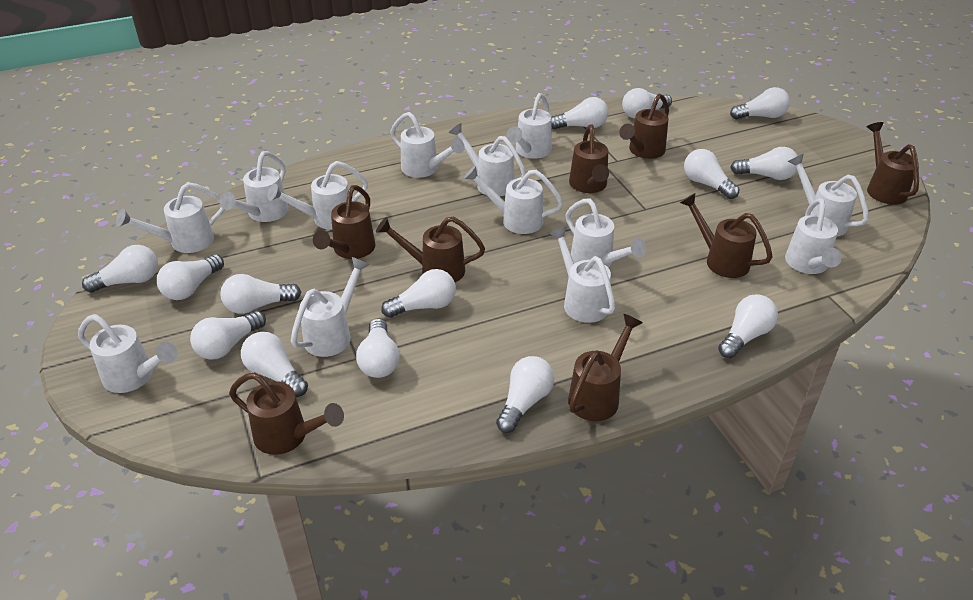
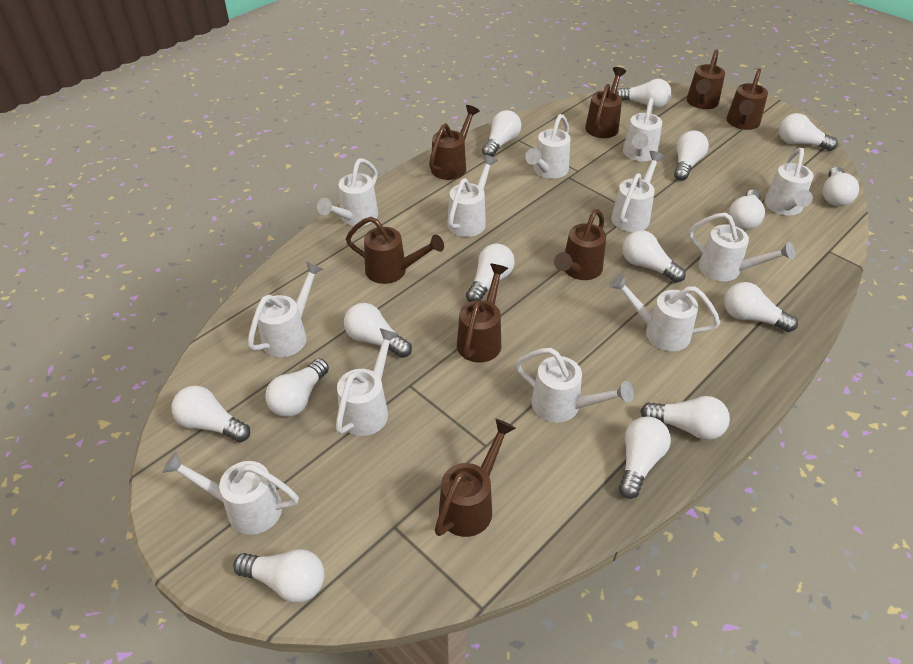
white light bulb: [82,245,158,293] [157,254,224,300] [190,311,266,359] [220,274,301,314] [241,332,308,397] [356,318,400,378] [381,269,456,318] [496,356,554,433] [551,97,608,129] [622,88,672,119] [684,149,739,199] [718,294,778,359] [730,87,790,119] [730,147,797,180] = 14 -> [171,386,250,442] [233,549,325,603] [265,358,329,417] [344,303,412,358] [466,243,515,302] [482,110,521,157] [616,79,672,108] [619,416,671,499] [622,230,686,283] [640,396,730,440] [674,130,709,181] [724,282,798,332] [729,190,765,230] [779,113,838,151] [822,167,859,206] = 15
white watering can: [78,314,178,393] [116,182,225,253] [220,151,288,222] [267,161,368,230] [291,257,370,357] [390,112,465,178] [448,123,526,196] [464,166,563,234] [507,93,552,159] [549,226,615,323] [565,198,646,268] [785,198,842,274] [787,154,869,237] = 13 -> [162,452,299,535] [248,262,323,357] [317,158,378,226] [336,328,398,436] [447,155,498,237] [515,348,634,423] [525,114,571,179] [609,273,720,351] [611,151,665,232] [623,98,662,161] [688,213,795,281] [765,148,814,215] = 12

